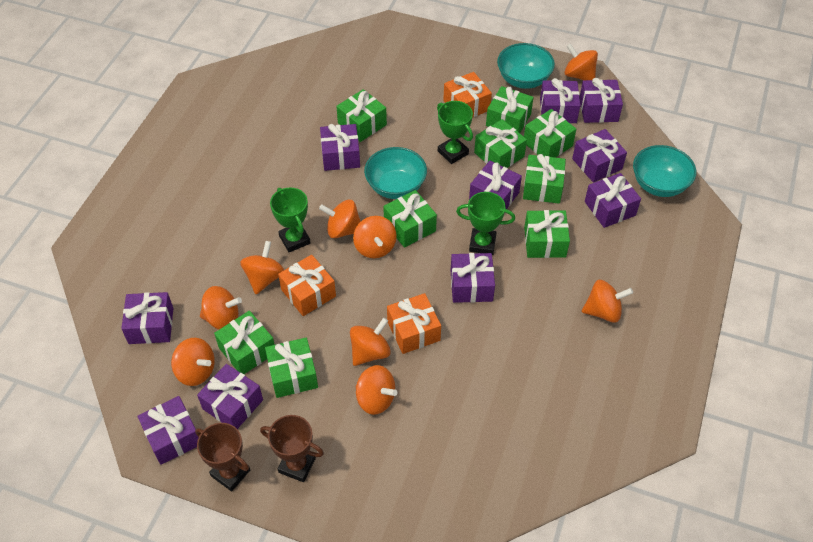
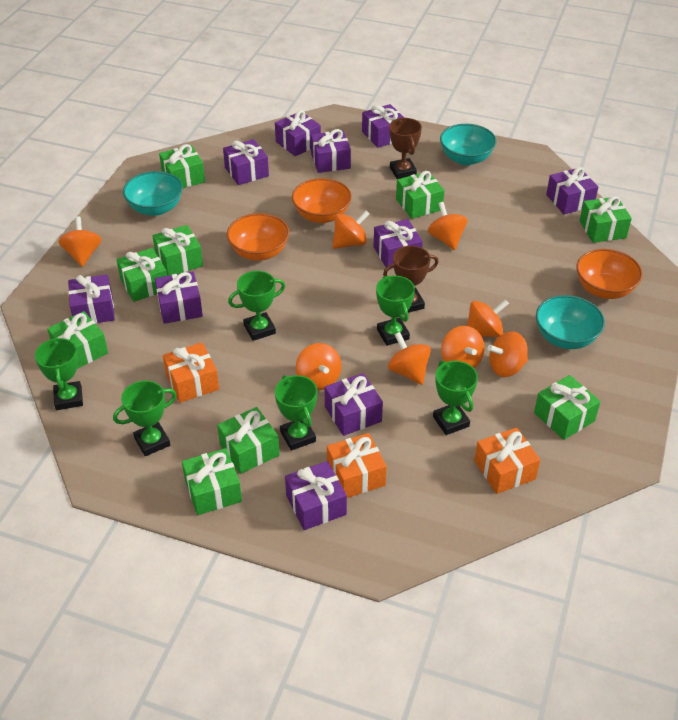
green trophy: [270,187,311,252] [437,101,473,164] [456,192,515,255] = 3 -> [35,337,83,410] [113,381,176,456] [228,271,285,341] [275,375,317,451] [376,276,415,346] [433,361,478,435] = 6
orange bowl: none = 0 -> [227,213,289,261] [292,178,352,223] [577,249,643,299] = 3
orange spinning top: [171,338,215,386] [200,286,242,330] [240,241,284,294] [319,200,361,238] [350,318,391,366] [353,216,397,258] [356,365,397,415] [565,43,598,80] [582,280,633,323] = 9 -> [58,216,101,267] [296,343,342,390] [332,210,370,249] [388,332,431,385] [428,202,468,250] [441,326,485,368] [467,299,509,337] [487,331,528,377] = 8

